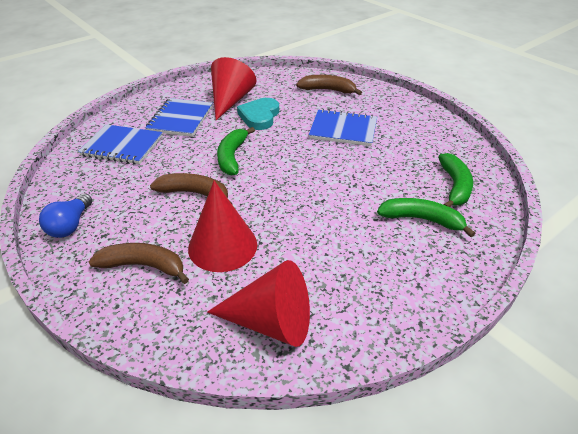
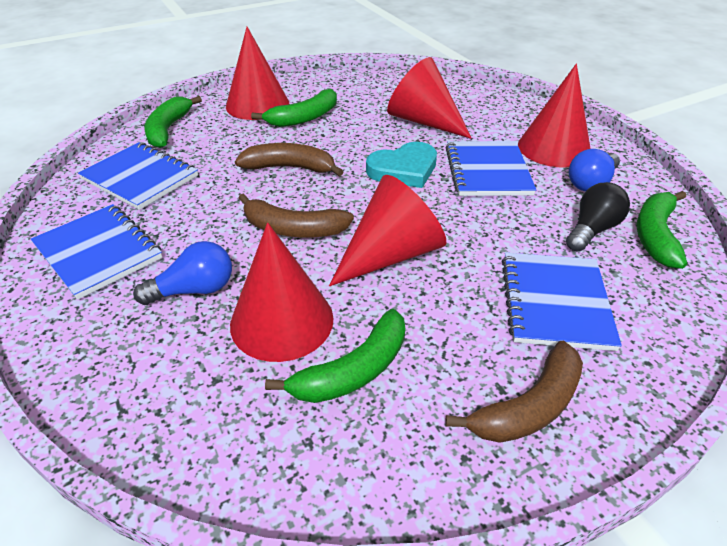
black light bulb: none = 0 -> [566,182,630,252] = 1
blue light bulb: [39,193,92,238] = 1 -> [133,241,232,305] [569,149,620,192] = 2
blue notebook: [78,124,163,164] [145,98,213,137] [309,109,377,146] = 3 -> [31,204,163,300] [78,142,198,210] [445,141,536,196] [502,253,622,351] = 4
green banana: [217,127,255,175] [377,198,475,237] [438,153,473,207] = 3 -> [144,96,202,148] [251,89,337,127] [265,309,405,403] [637,191,687,269] = 4
red cone: [188,180,257,272] [207,260,310,347] [211,57,256,120] = 3 -> [226,27,289,120] [230,222,334,362] [329,175,446,286] [387,57,472,139] [518,64,591,168] = 5

